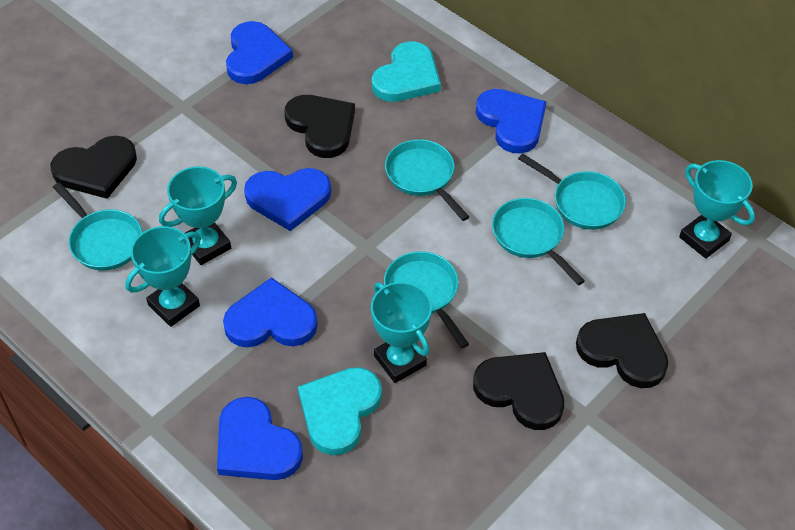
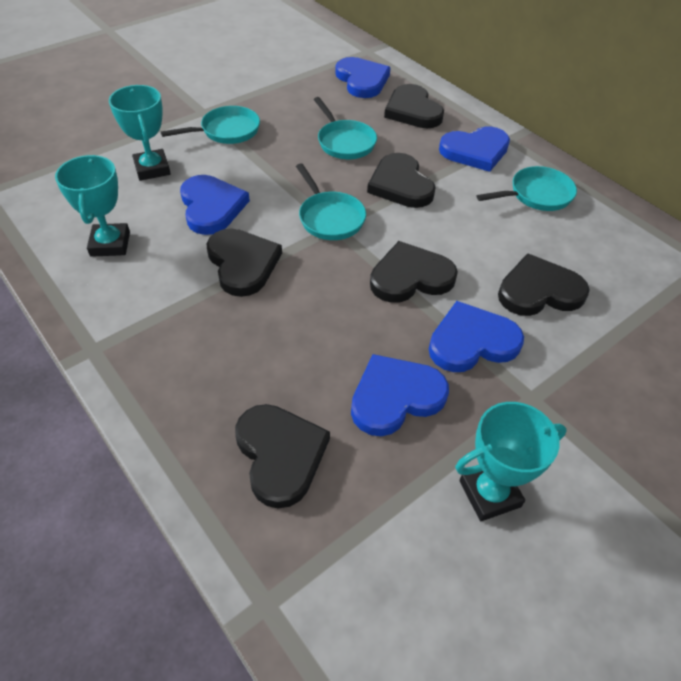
black heart: [50,136,137,199] [284,95,355,158] [473,352,565,430] [576,313,669,388] = 4 -> [207,228,282,297] [235,404,330,509] [367,153,436,208] [370,241,458,303] [384,84,444,128] [498,253,590,316] = 6
turquoise heart: [298,367,382,455] [372,41,441,102] = 2 -> none = 0
turquoise pan: [53,182,142,271] [384,251,469,348] [385,139,469,221] [492,198,585,285] [518,153,626,230] = 5 -> [161,106,260,144] [296,163,366,240] [314,97,377,159] [477,166,577,211] = 4
turquoise trophy: [125,226,201,327] [159,166,237,265] [371,282,432,383] [679,160,755,259] = 4 -> [55,155,130,257] [109,85,171,181] [455,402,567,521] = 3

